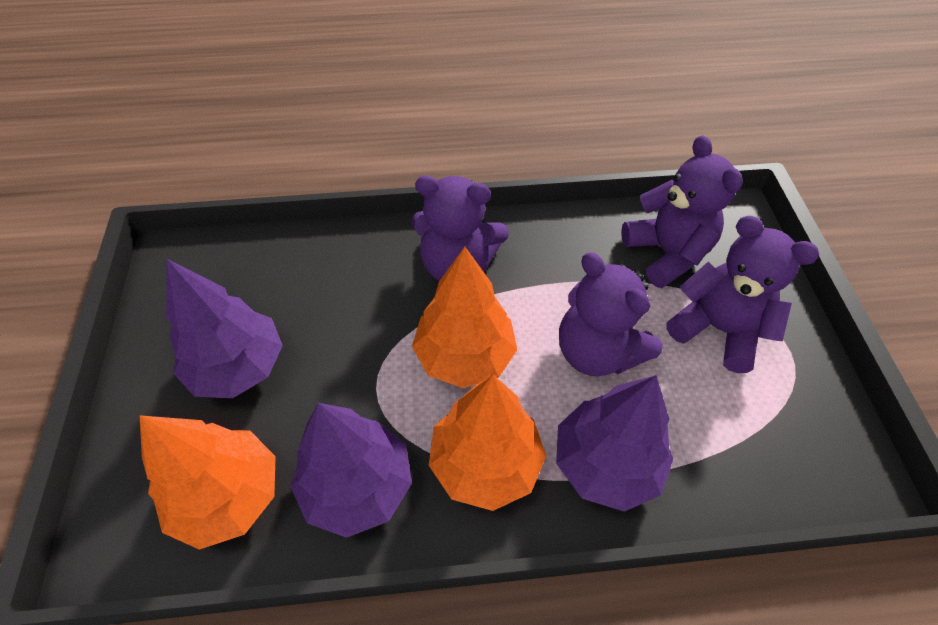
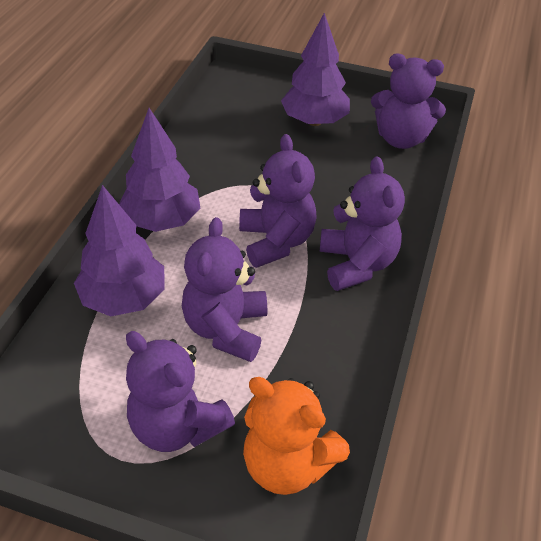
orange teddy bear: none = 0 -> [243,377,350,495] = 1
orange tree: [140,415,275,550] [412,247,517,388] [429,375,546,511] = 3 -> none = 0
purple teddy bear: [412,176,509,281] [559,252,663,377] [621,135,743,288] [666,216,820,373] = 4 -> [126,331,235,452] [182,217,267,362] [239,134,317,268] [320,156,405,291] [371,53,446,149] = 5

